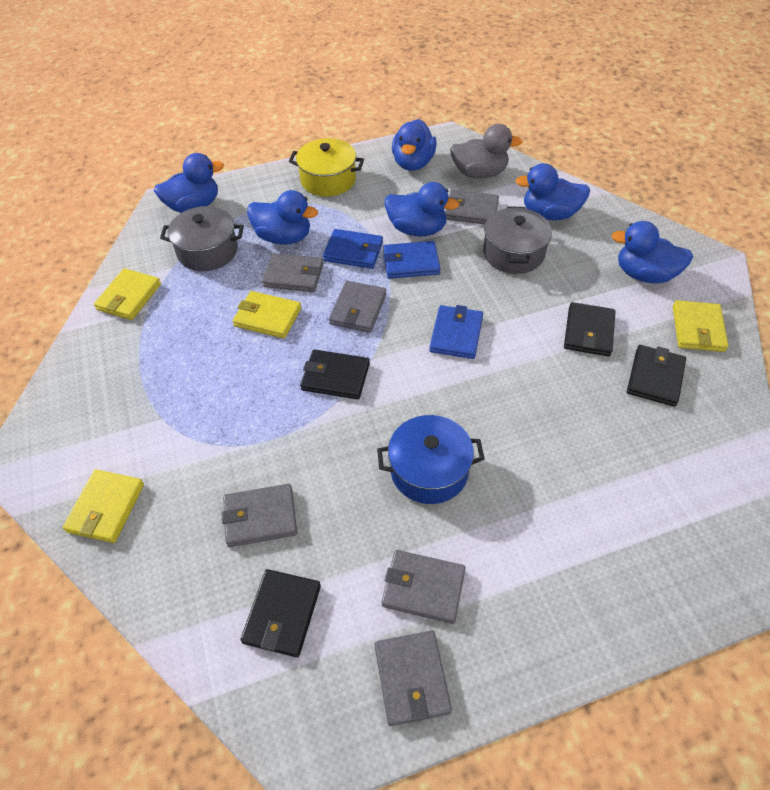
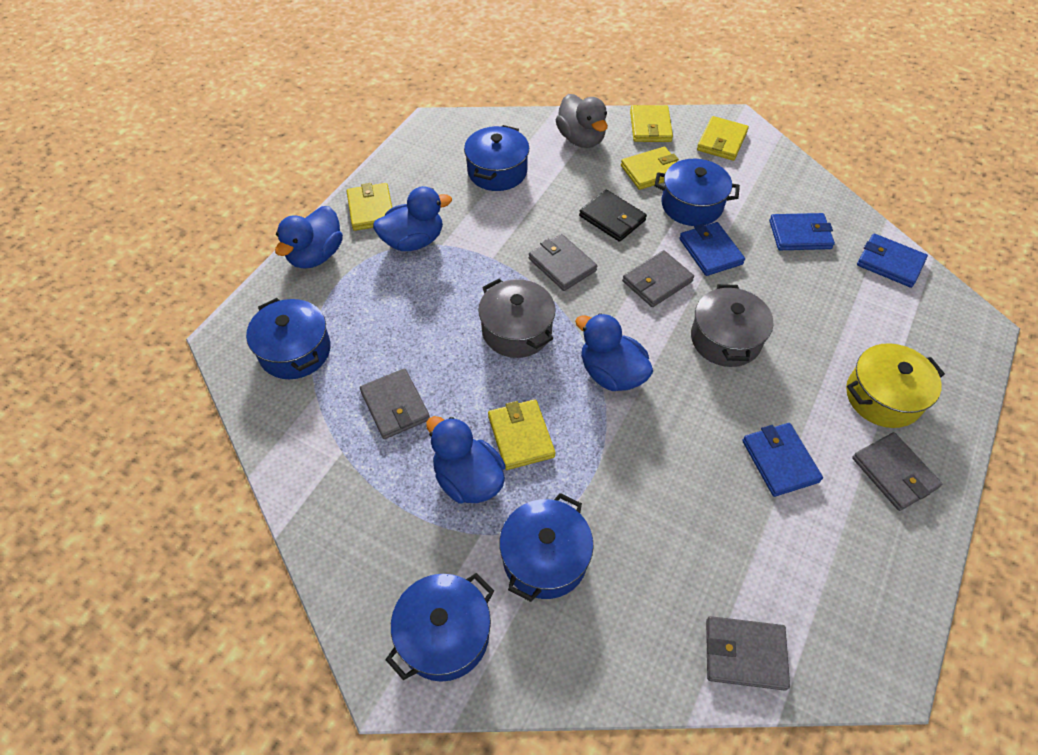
black wallet: [241,569,321,657] [300,350,370,399] [564,302,616,356] [627,345,686,407] = 4 -> [579,190,647,242] = 1
blue duck: [154,153,224,213] [247,190,318,245] [384,182,459,236] [392,119,437,171] [515,163,590,220] [611,221,693,284] = 6 -> [275,206,343,268] [373,186,452,251] [426,416,506,504] [575,313,653,391] = 4
blue pot: [377,415,485,504] = 1 -> [246,298,331,379] [385,573,494,682] [464,125,529,191] [499,493,594,602] [655,159,740,226] = 5
blue wallet: [323,229,383,269] [383,241,441,279] [429,305,483,359] = 3 -> [679,222,745,276] [742,423,823,497] [769,213,835,250] [857,234,928,288] = 4
grey wallet: [222,484,297,547] [262,253,324,292] [329,281,387,333] [375,630,452,726] [382,550,466,624] [445,190,499,224] = 6 -> [360,368,430,439] [529,234,597,291] [622,250,694,307] [706,616,790,691] [852,432,942,511] = 5
yellow wallet: [63,470,144,543] [94,269,161,320] [233,291,301,339] [673,300,729,352] = 4 -> [347,183,392,231] [488,399,556,470] [621,147,679,190] [630,105,673,142] [697,116,749,161] = 5

